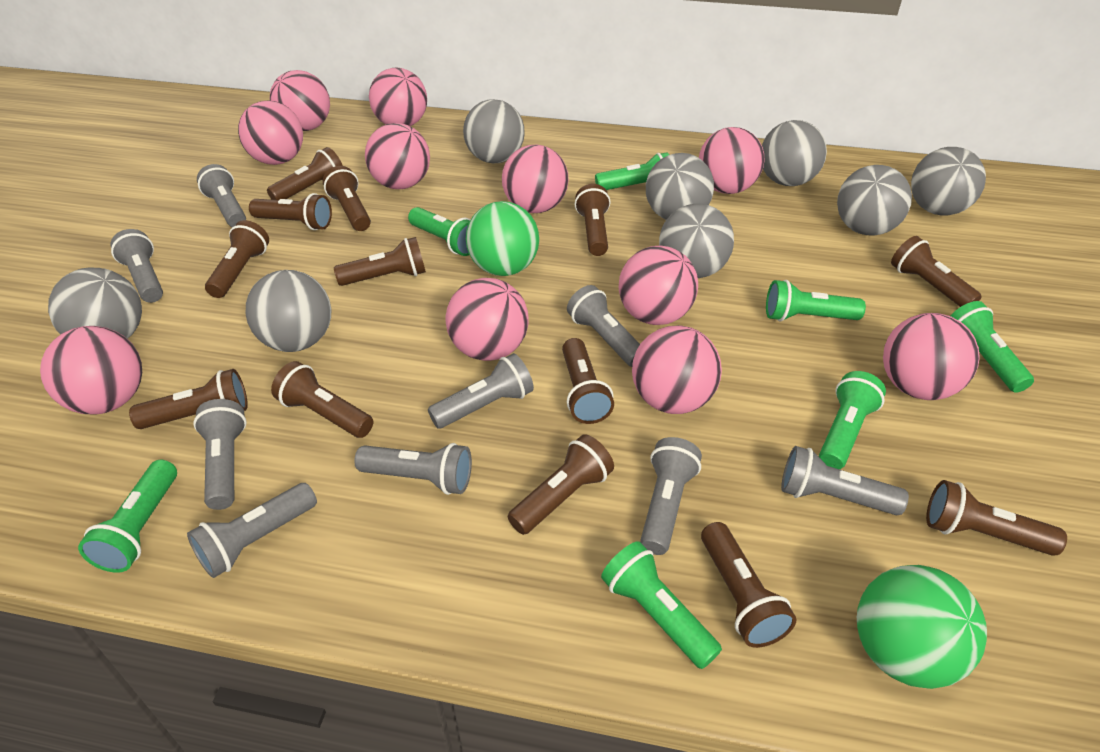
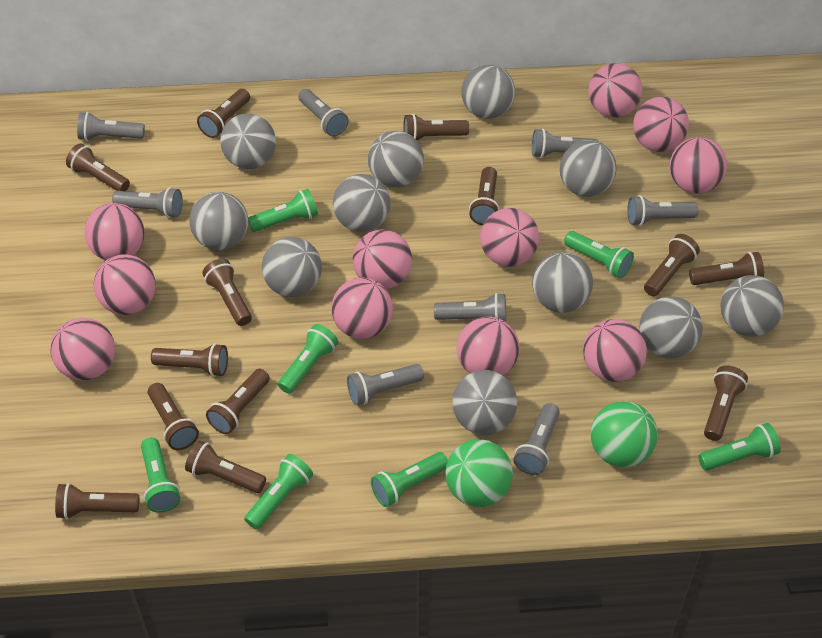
grey ball: [48,268,142,339] [246,270,331,352] [463,99,525,163] [646,153,714,220] [659,204,734,278] [762,120,827,186] [837,165,912,235] [911,147,986,215] = 8 -> [189,192,248,250] [220,113,276,169] [262,237,322,297] [333,174,390,232] [368,131,424,187] [452,370,517,435] [461,64,515,119] [532,252,593,313] [560,140,617,197] [639,297,703,359] [721,275,784,337] = 11
grey flashlight: [111,229,163,303] [187,483,317,578] [193,399,247,510] [197,164,246,227] [354,443,472,495] [428,353,534,428] [567,285,640,367] [640,437,702,555] [781,446,909,516] = 9 -> [77,112,145,141] [112,187,183,218] [298,89,349,137] [347,364,424,405] [434,293,506,322] [514,403,560,475] [532,129,599,158] [627,195,699,226] = 8

